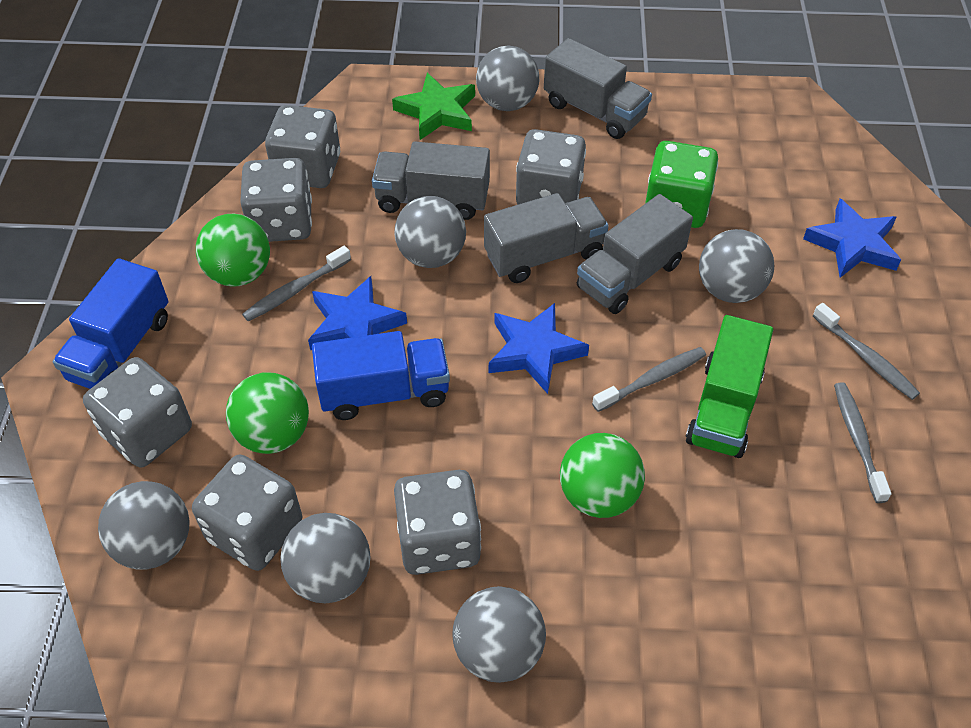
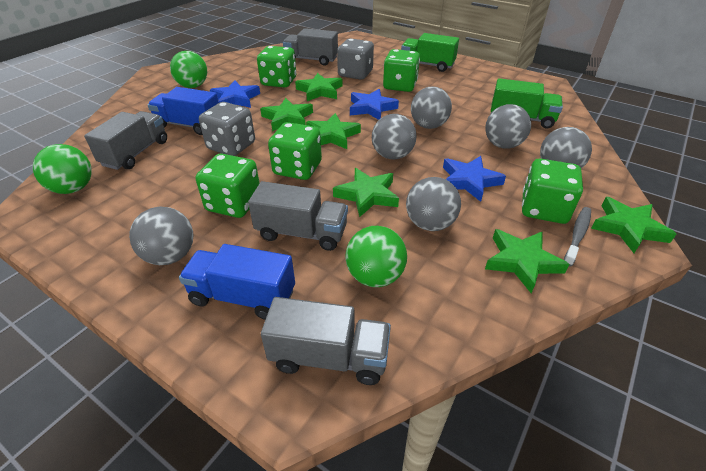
green dice: [645,141,718,228] = 1 -> [196,153,259,218] [257,46,296,87] [268,122,322,180] [383,49,420,92] [522,158,583,224] = 5
green star: [392,73,475,140] = 1 -> [260,98,313,131] [295,73,343,101] [306,113,361,149] [333,168,399,217] [485,229,570,293] [591,197,676,253] = 6
green truck: [685,315,773,458] = 1 -> [401,33,459,72] [491,78,563,128] = 2
grey dice: [83,357,192,467] [192,454,302,571] [240,158,312,242] [265,105,340,188] [394,470,481,575] [516,129,586,205] = 6 -> [199,102,255,156] [337,38,374,80] = 2
grey toothbrush: [242,246,351,321] [592,347,706,412] [813,303,920,400] [834,382,891,503] = 4 -> [564,207,591,267] = 1

